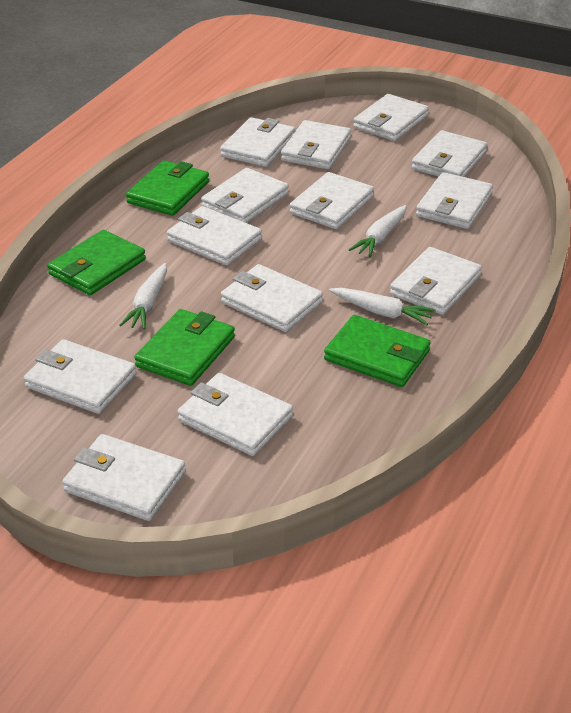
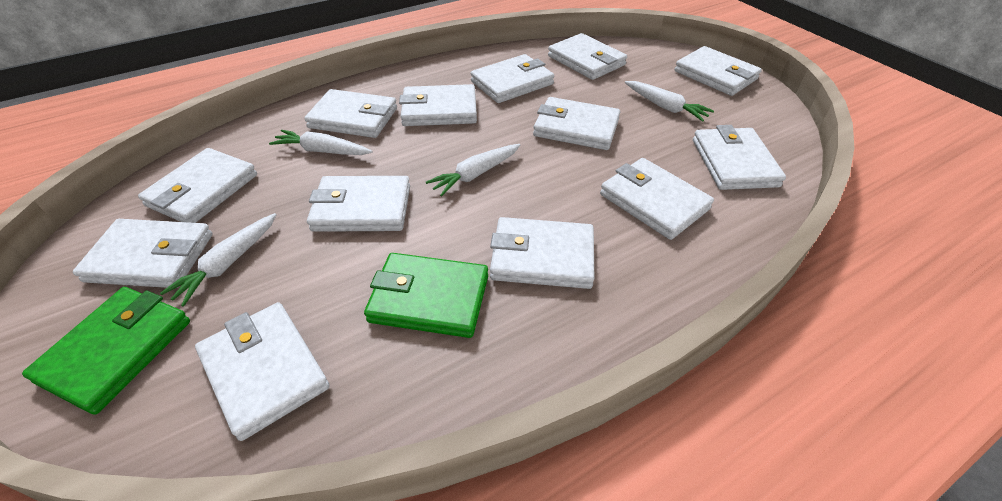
green wallet: [47,230,146,295] [126,160,209,216] [134,309,235,386] [324,315,431,387] = 4 -> [22,287,190,415] [364,253,488,338] = 2
white carrot: [120,263,167,329] [329,288,436,325] [349,205,407,258] = 3 -> [160,213,277,307] [269,130,373,155] [426,144,520,197] [625,81,714,122] = 4

